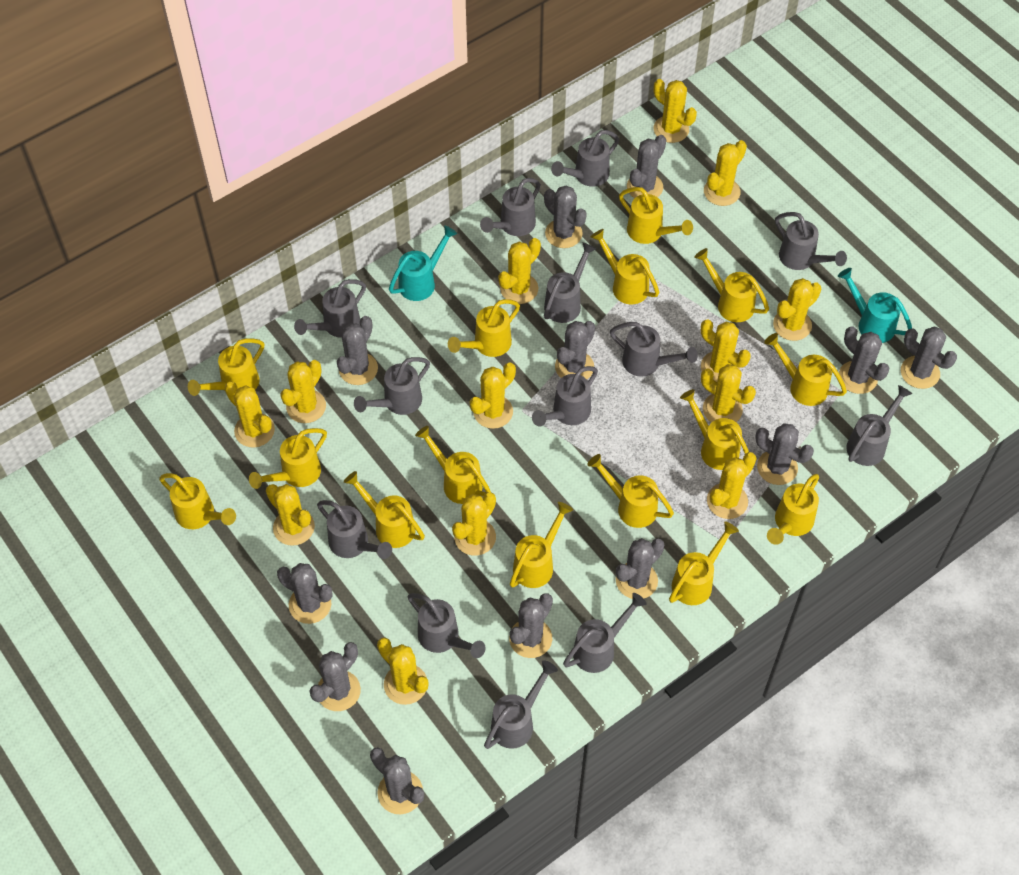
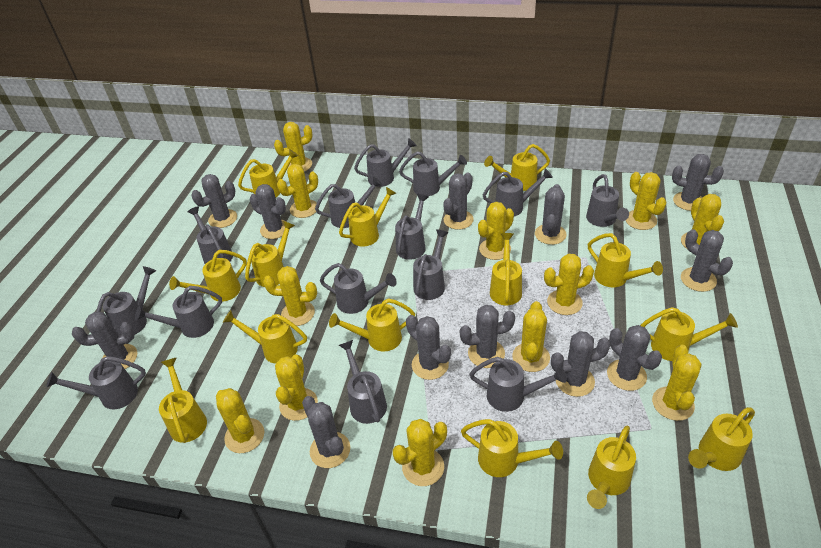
grey watering can: [294,279,366,338] [317,500,392,559] [354,357,430,415] [408,593,486,658] [480,178,541,236] [484,660,558,749] [532,366,598,426] [544,242,597,323] [551,130,619,187] [563,593,647,673] [610,322,698,377] [775,212,847,270] [846,385,912,466] = 13 -> [46,356,146,409] [96,266,156,335] [135,286,222,338] [187,206,233,264] [315,177,382,228] [320,263,397,314] [339,340,387,424] [354,138,417,187] [395,194,429,260] [399,151,467,196] [413,229,449,300] [469,357,567,412] [483,168,553,217] [586,174,629,227] = 14
turquoise watering can: [389,225,457,301] [838,268,912,343] = 2 -> none = 0
yellow cactus: [225,382,275,448] [266,484,315,546] [280,360,326,423] [377,638,429,705] [452,492,496,556] [470,362,516,429] [498,238,541,304] [654,79,697,143] [701,319,751,382] [701,364,756,423] [704,140,747,206] [707,452,757,519] [773,278,821,341] = 13 -> [216,388,264,453] [263,266,317,326] [274,122,313,172] [275,354,318,421] [277,164,318,218] [393,419,447,486] [478,202,514,260] [512,301,550,372] [544,254,594,315] [626,172,667,230] [652,345,701,421] [681,194,724,249] = 12
yellow watering can: [159,473,236,529] [188,338,264,396] [249,428,327,489] [344,471,425,548] [415,426,491,504] [448,299,520,357] [510,502,573,588] [587,454,674,528] [591,229,659,304] [619,187,693,244] [669,521,739,605] [680,389,749,470] [694,248,769,322] [764,333,847,406] [767,474,819,545] = 15 -> [159,357,207,443] [169,250,247,302] [223,310,307,364] [238,149,299,197] [245,221,295,287] [329,298,415,352] [339,187,396,246] [461,419,563,477] [484,144,550,191] [490,233,522,305] [587,426,636,509] [588,233,663,287] [640,307,738,361] [688,407,755,471] = 14

